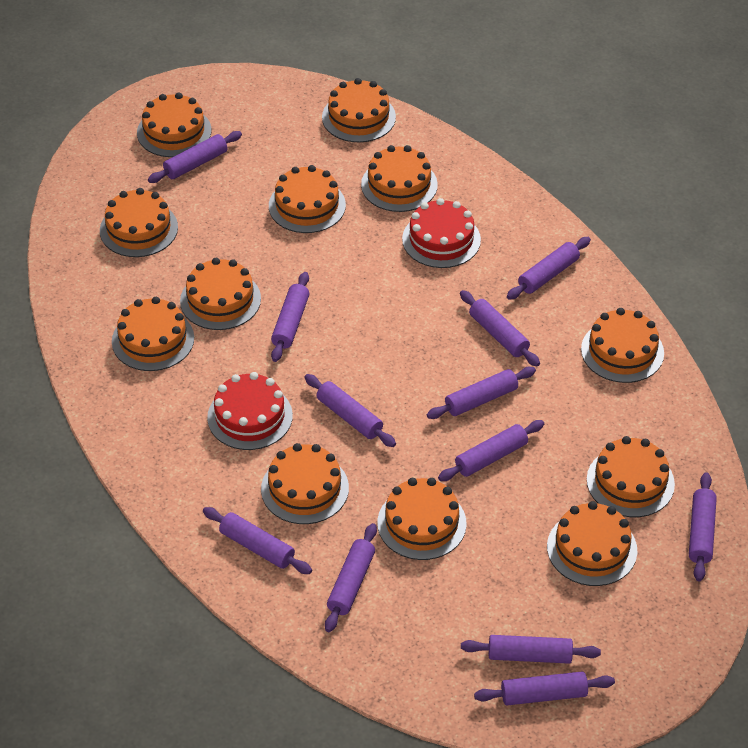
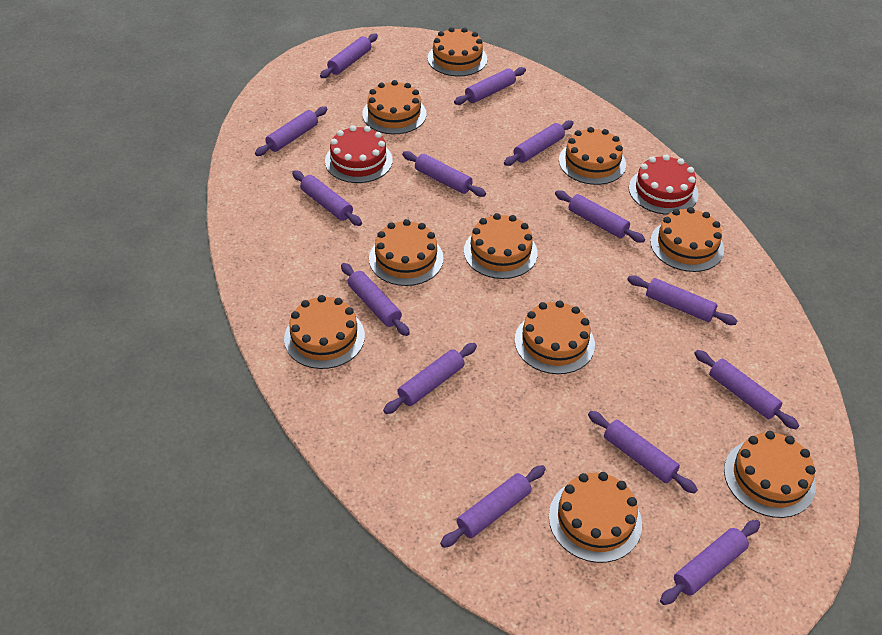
orange cake: [100,188,178,257] [112,297,194,371] [137,93,211,157] [180,258,261,330] [261,443,349,524] [269,165,346,233] [322,78,396,142] [361,145,438,212] [377,478,467,560] [547,501,637,586] [581,308,664,383] [587,436,675,517] = 12 -> [284,295,365,369] [362,80,427,134] [369,219,444,286] [428,27,487,76] [464,213,538,279] [515,300,595,374] [549,472,642,563] [559,127,626,185] [650,207,724,272] [724,431,816,518] = 10
purple rolling pin: [148,131,242,183] [203,507,312,574] [271,272,309,362] [304,374,396,447] [325,523,377,632] [427,367,536,419] [438,420,544,481] [460,290,540,367] [461,635,601,664] [474,672,615,705] [507,237,591,300] [689,472,717,581] = 12 -> [255,106,328,156] [292,170,362,226] [320,33,378,78] [341,263,410,336] [383,343,477,414] [402,151,486,197] [440,465,546,548] [454,67,526,105] [504,120,573,166] [555,190,645,243] [588,411,698,494] [627,275,737,325] [660,520,760,605] [694,350,799,429] = 14

